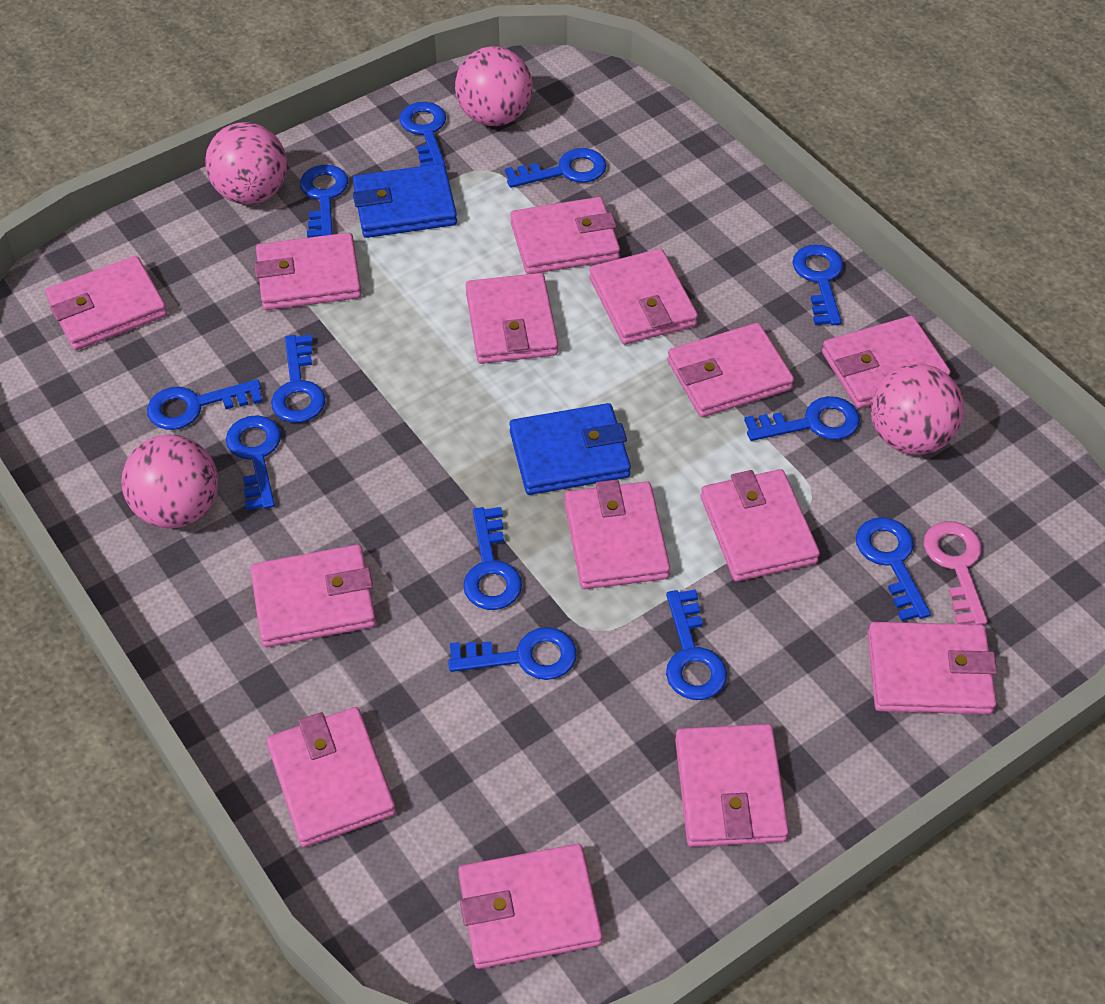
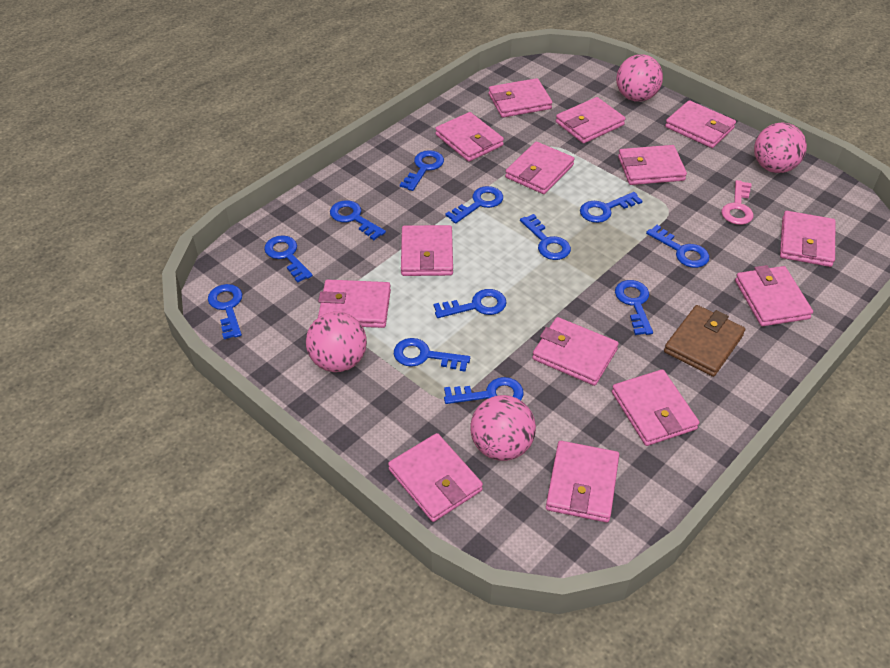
blue wallet: [353,163,457,238] [509,403,631,495] = 2 -> none = 0
brown wallet: none = 0 -> [664,305,745,377] = 1

